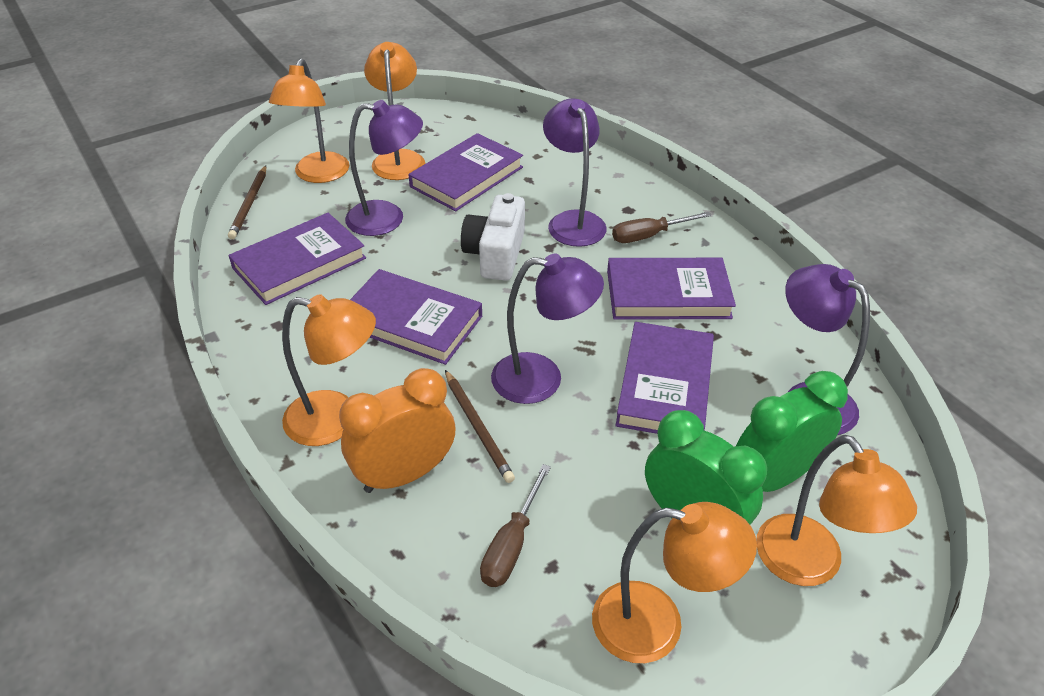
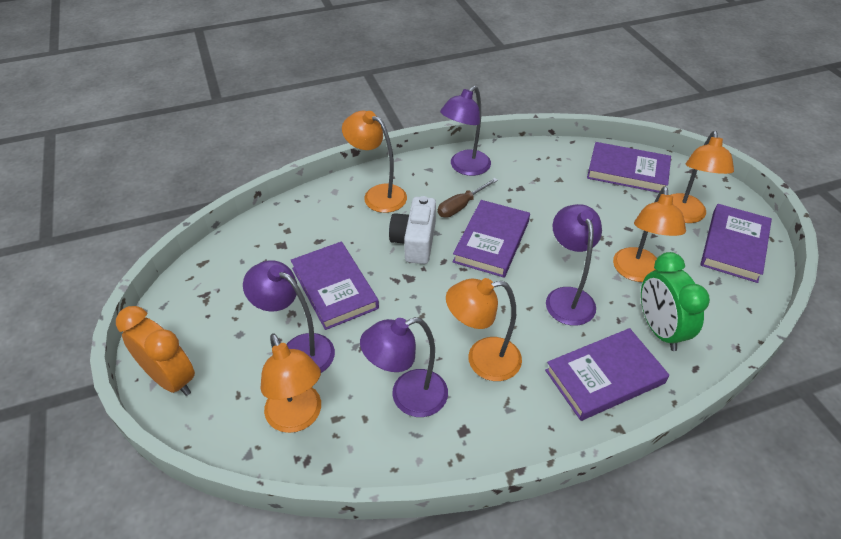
brown pencil: [228,166,266,239] [445,370,515,483] = 2 -> none = 0
brown screwdriver: [480,464,551,587] [612,212,712,243] = 2 -> [438,178,498,218] = 1
green clock: [645,410,767,525] [736,371,848,492] = 2 -> [641,252,710,351] = 1

